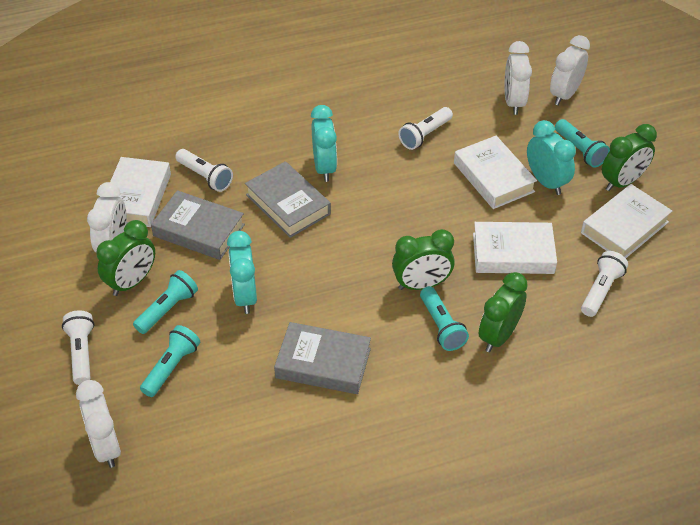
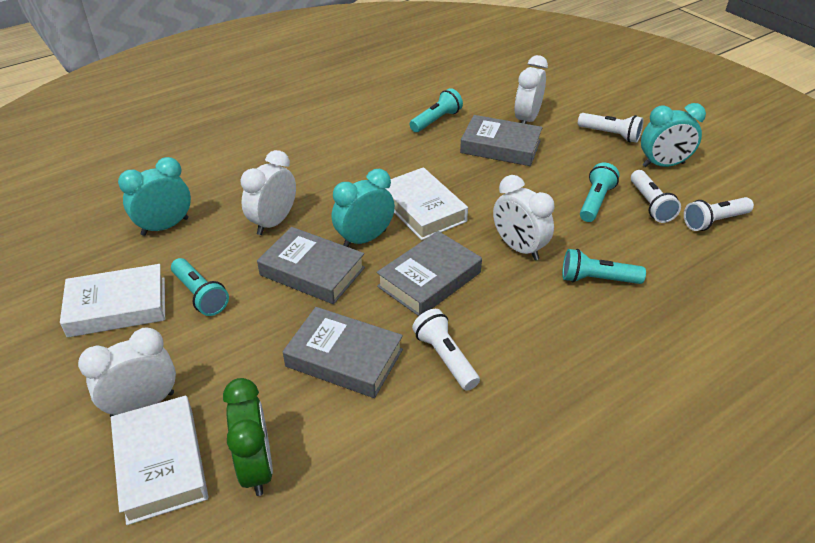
green clock: [96,220,155,296] [392,229,455,290] [479,272,528,352] [602,124,657,191] = 4 -> [223,378,273,496] = 1
grey book: [151,190,245,260] [245,161,331,238] [274,322,371,394] = 3 -> [257,227,365,304] [283,307,403,398] [377,231,482,316] [460,115,543,166] = 4
white book: [110,157,171,227] [454,136,537,209] [473,222,557,274] [581,184,672,258] = 4 -> [60,264,165,338] [111,396,208,525] [385,167,468,240] = 3

